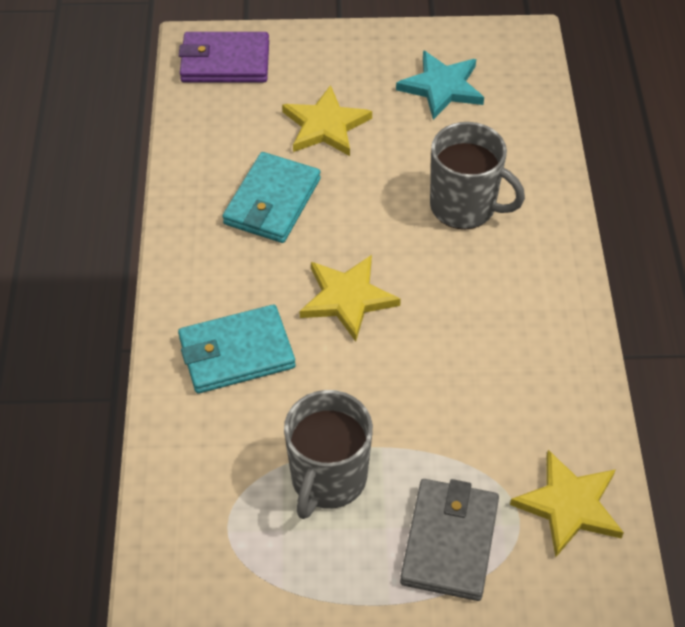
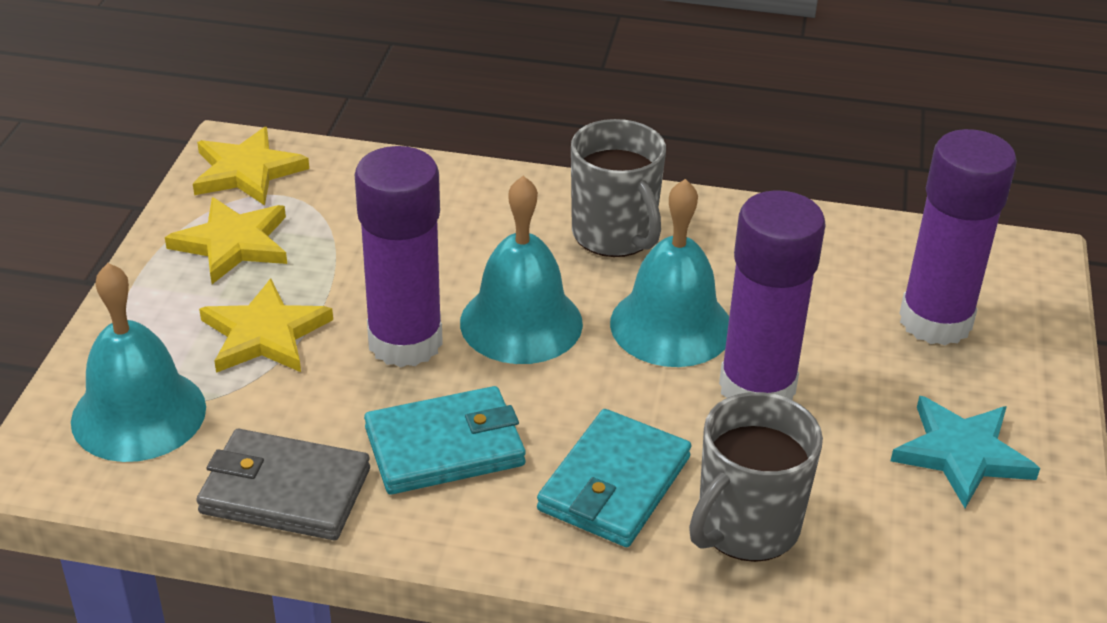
purple glue stick: none = 0 -> [355,146,443,367] [719,190,826,400] [899,129,1017,346] = 3
purple wallet: [179,32,269,82] = 1 -> none = 0
turquoise bell: none = 0 -> [71,263,206,462] [460,176,583,364] [610,179,729,367] = 3

